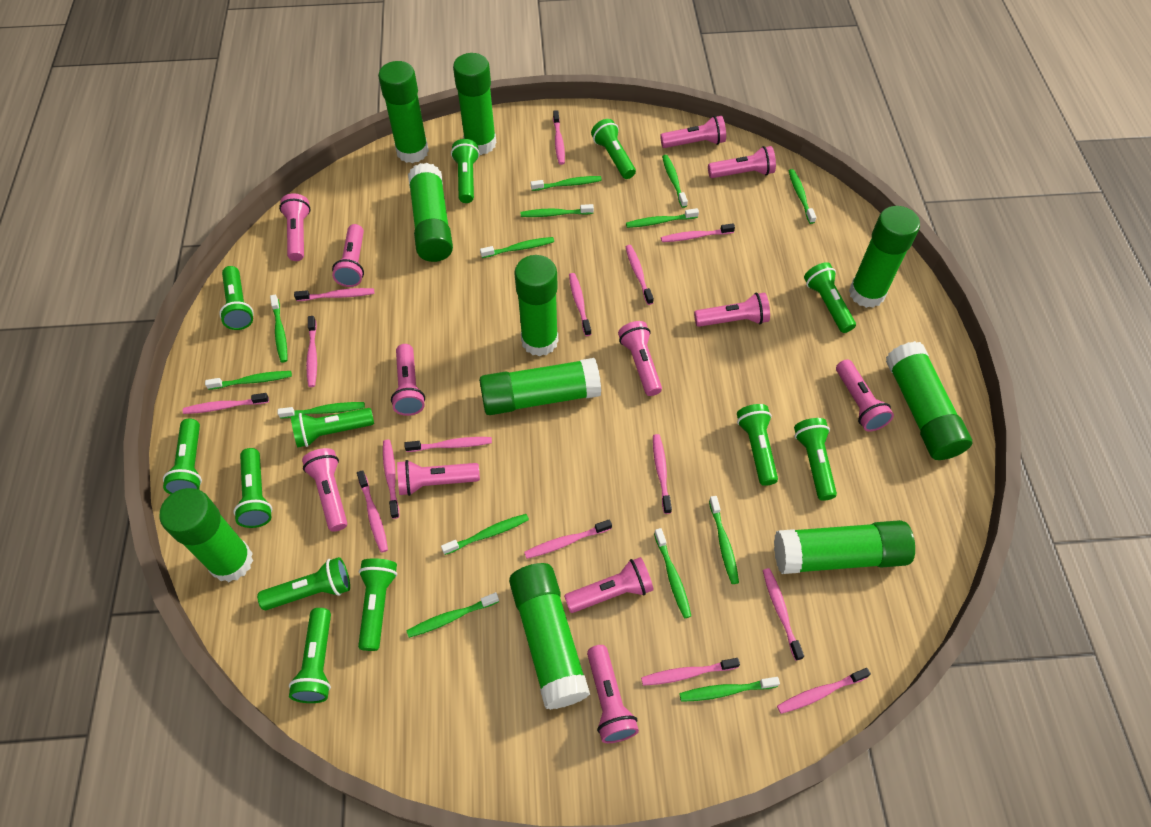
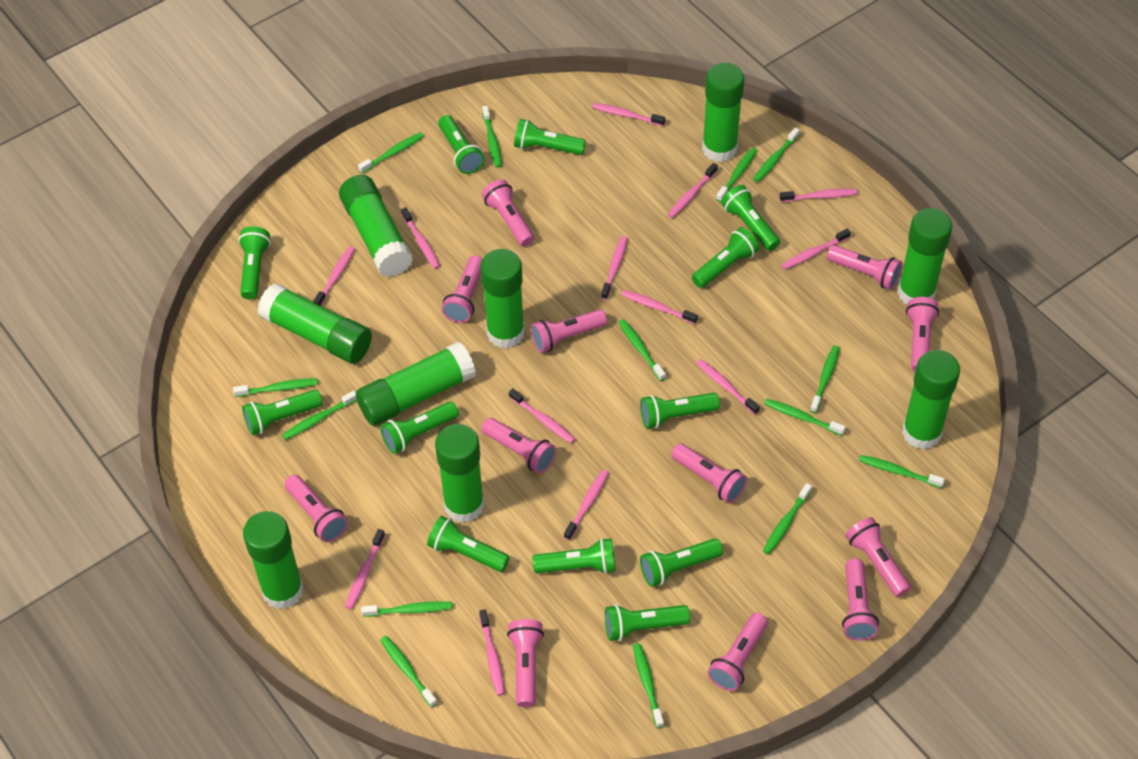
green glue stick: [159,488,253,582] [378,61,429,163] [408,163,453,262] [453,53,496,155] [479,358,601,415] [509,563,590,710] [514,255,558,357] [774,520,915,574] [849,206,920,308] [886,341,972,460] = 10 -> [243,511,304,609] [257,283,372,364] [339,175,413,277] [356,341,476,426] [435,424,484,523] [481,249,525,348] [702,63,745,162] [897,208,952,304] [902,350,960,450] = 9
pink toothbrush: [183,393,269,414] [294,288,374,301] [306,316,317,387] [357,470,388,553] [383,440,399,519] [404,437,492,452] [524,519,612,559] [553,110,565,165] [569,273,591,336] [626,245,654,305] [641,658,740,686] [653,434,672,514] [661,224,735,242] [763,568,804,661] [777,668,871,714] = 15 -> [313,246,355,306] [345,529,385,609] [401,207,440,269] [479,609,505,696] [509,388,575,443] [564,470,609,540] [592,103,665,126] [601,236,628,300] [622,290,698,324] [668,163,718,218] [696,359,760,415] [780,189,858,202] [781,229,851,270] = 13

